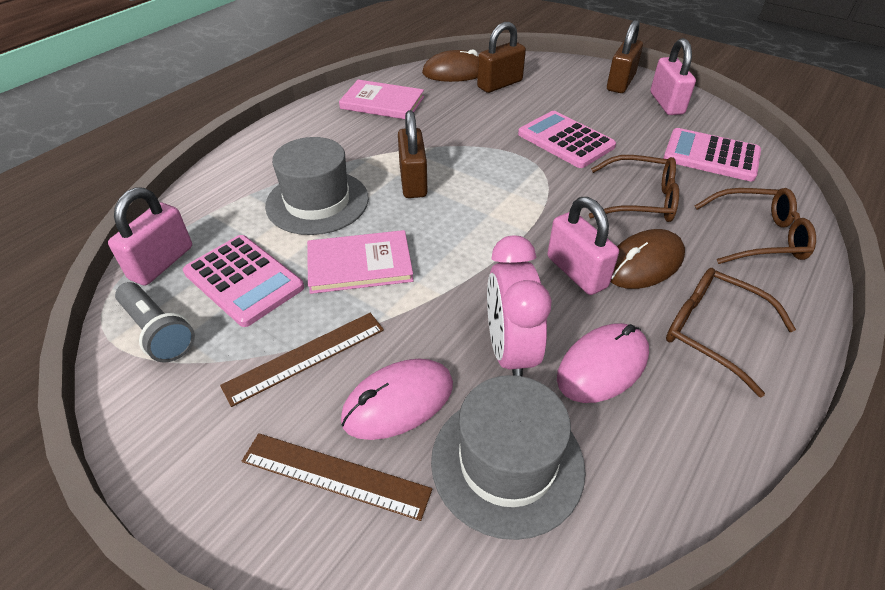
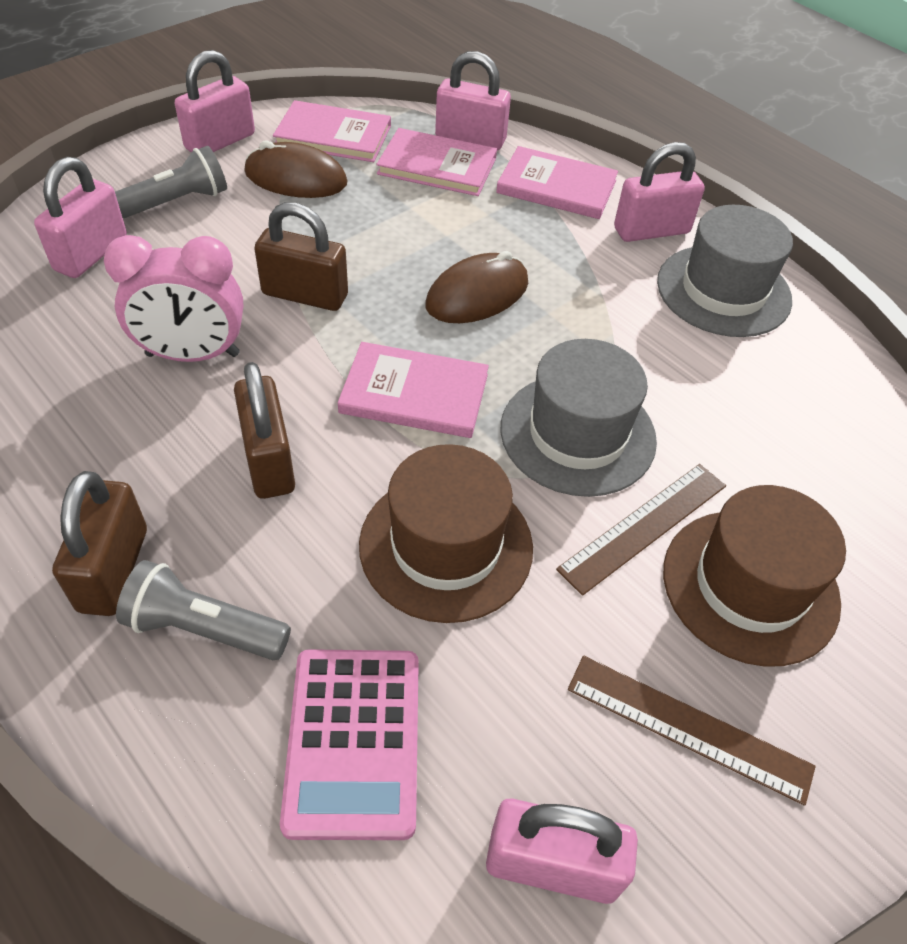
brown glasses: [589,155,679,222] [666,268,796,397] [695,188,816,264] = 3 -> none = 0
brown hat: none = 0 -> [359,444,533,623] [663,485,846,667] = 2
grey flashlight: [115,282,195,363] = 1 -> [115,146,227,218] [116,560,291,660] = 2
pink book: [307,230,414,294] [339,80,424,119] = 2 -> [273,100,391,162] [338,342,489,438] [377,128,497,196] [496,146,618,219] = 4
pink calculator: [183,235,304,327] [518,111,616,168] [663,128,761,181] = 3 -> [280,649,419,840] = 1
pink mouse: [341,359,453,440] [557,323,649,403] = 2 -> none = 0
pink padlock: [108,188,192,285] [547,197,619,295] [651,38,696,115] = 3 -> [34,157,127,278] [175,50,255,152] [435,51,511,151] [486,799,638,904] [614,142,705,242] = 5

